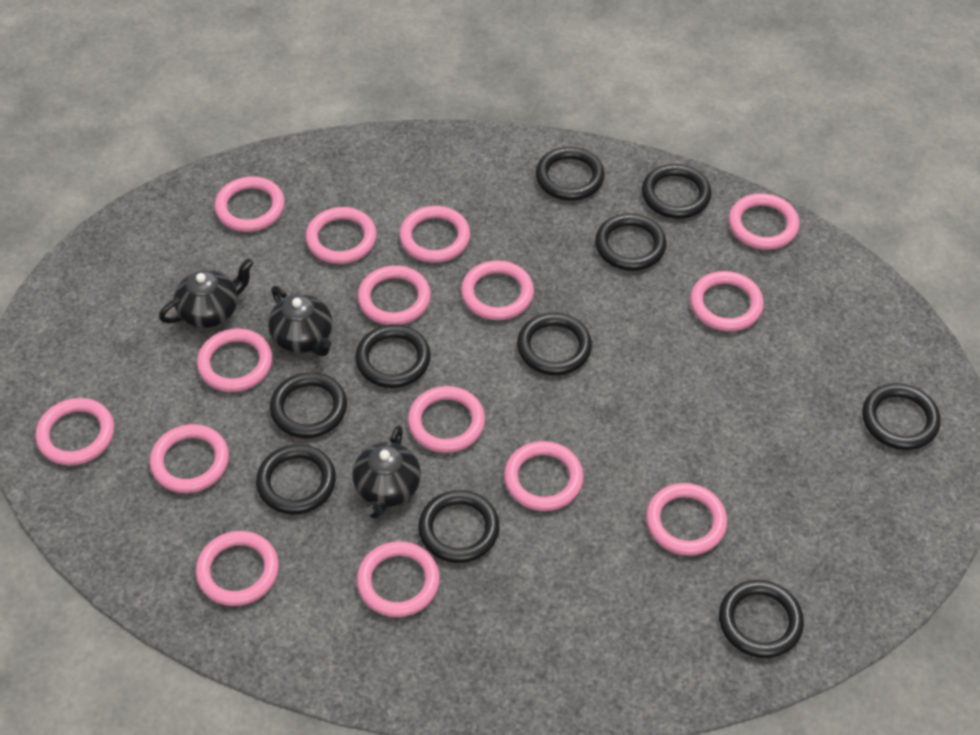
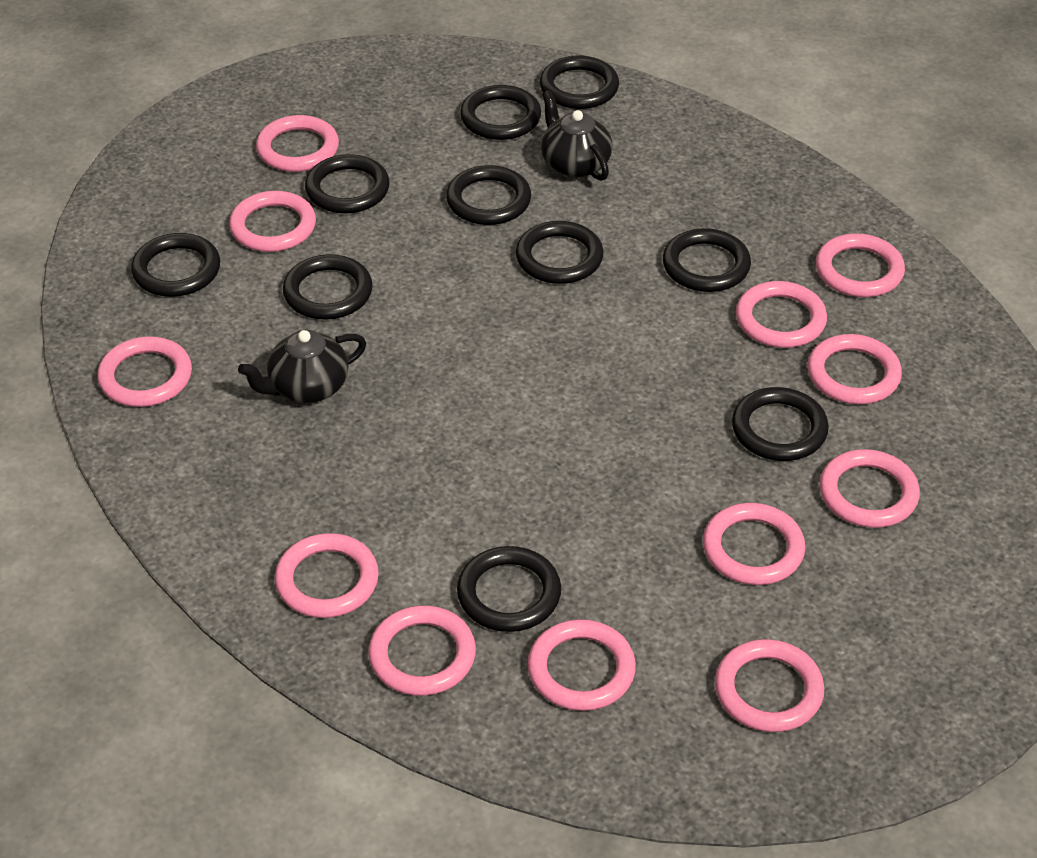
black teapot: [159,258,253,328] [268,286,332,356] [352,425,421,519] = 3 -> [238,330,366,403] [541,90,612,181] = 2
pink ring: [35,398,114,465] [150,424,229,493] [196,531,279,606] [197,328,273,392] [214,176,285,232] [305,207,377,264] [357,541,440,617] [358,265,431,325] [399,206,470,263] [408,386,485,453] [461,260,534,320] [504,441,584,511] [646,483,727,556] [690,271,764,331] [729,193,800,250] = 15 -> [97,336,192,407] [229,191,316,252] [256,115,339,172] [275,533,379,618] [368,606,476,696] [528,619,636,711] [703,503,805,585] [715,639,824,732] [736,281,827,348] [808,334,902,404] [816,233,905,297] [820,449,920,528] = 12

